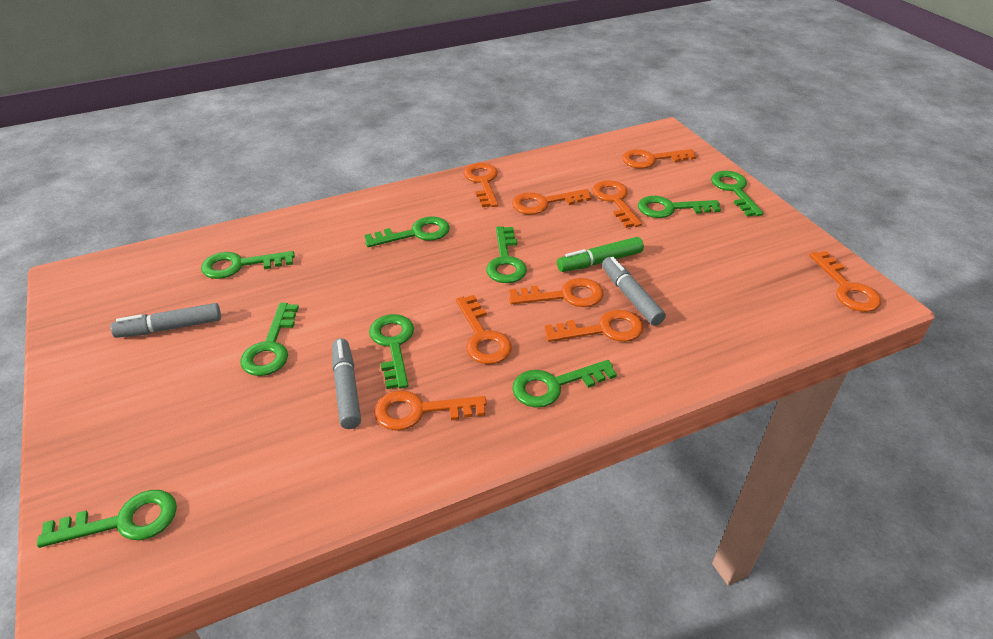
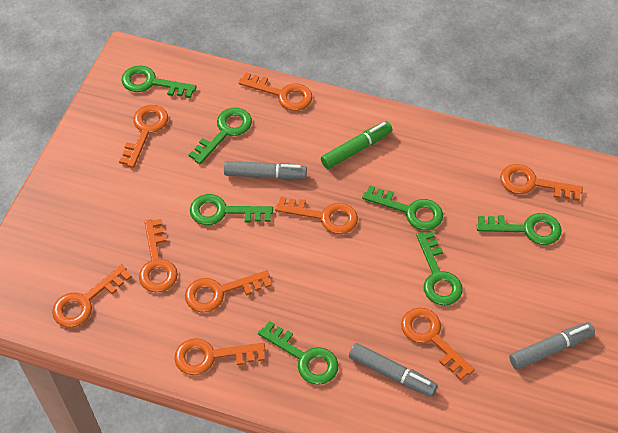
green key: [37,490,177,548] [201,251,295,279] [240,303,299,376] [365,217,450,247] [369,314,414,389] [486,226,527,283] [512,360,617,407] [638,196,721,218] [711,171,763,217] = 9 -> [121,65,197,98] [189,108,252,164] [190,194,273,225] [258,321,338,385] [362,186,443,230] [416,231,463,306] [477,213,562,245] = 7

